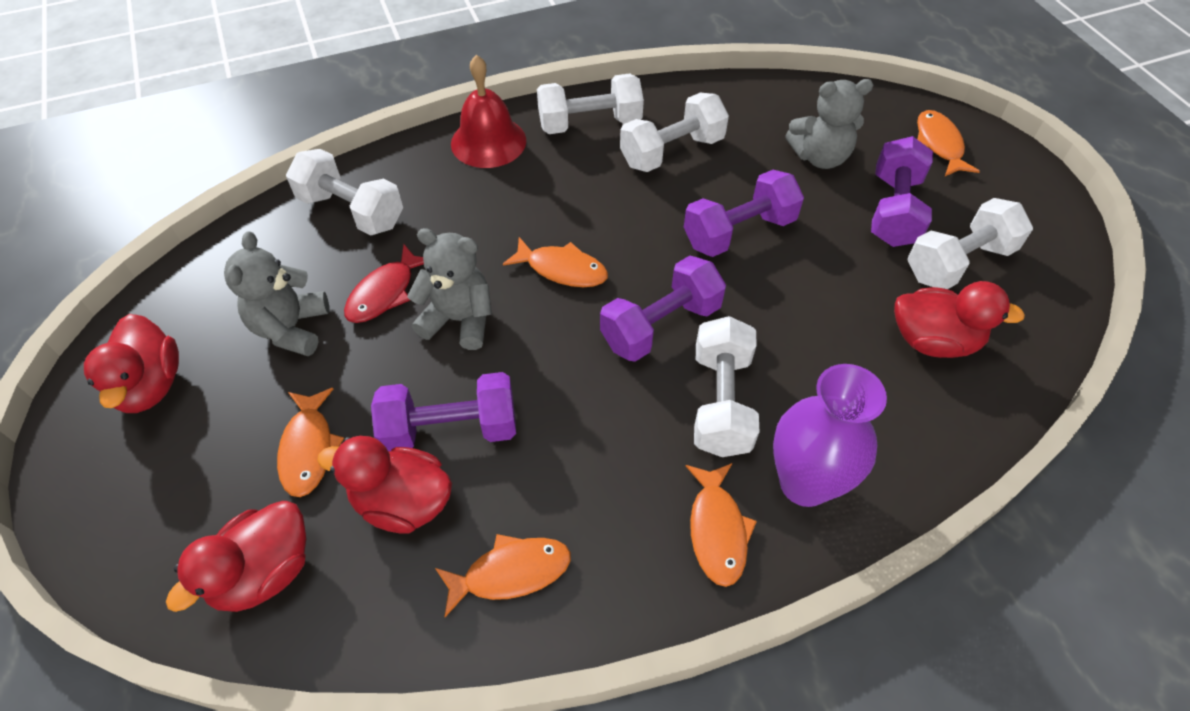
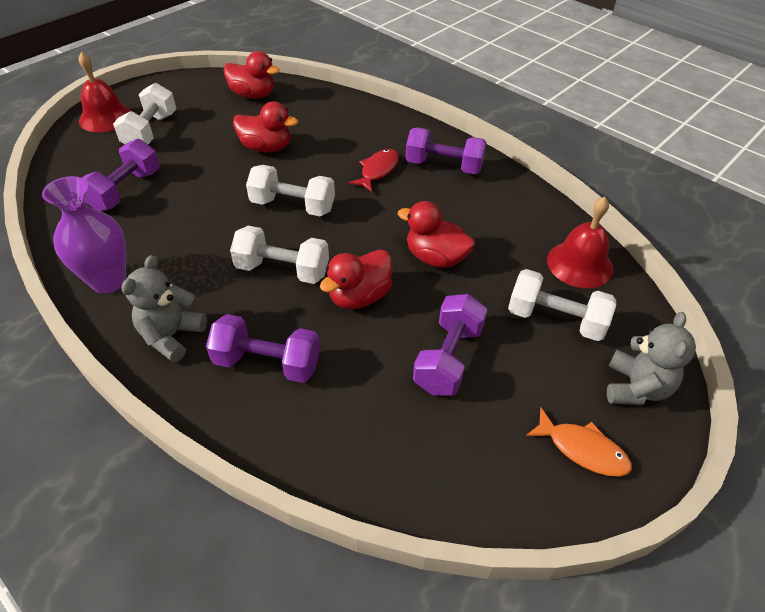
grey teddy bear: [224,231,329,356] [407,228,492,350] [785,79,873,169] = 3 -> [121,255,207,363] [607,312,696,405] = 2
orange fish: [277,388,344,497] [435,534,571,617] [503,237,608,287] [686,463,757,587] [917,110,980,176] = 5 -> [526,408,632,477] = 1
red bell: [451,55,526,168] = 1 -> [79,52,132,132] [547,197,613,288] = 2
white dumbbell: [286,149,403,236] [537,74,644,134] [620,93,729,172] [694,316,759,457] [908,198,1033,289] = 5 -> [113,83,176,144] [230,226,329,284] [246,165,335,217] [508,269,616,341] = 4

